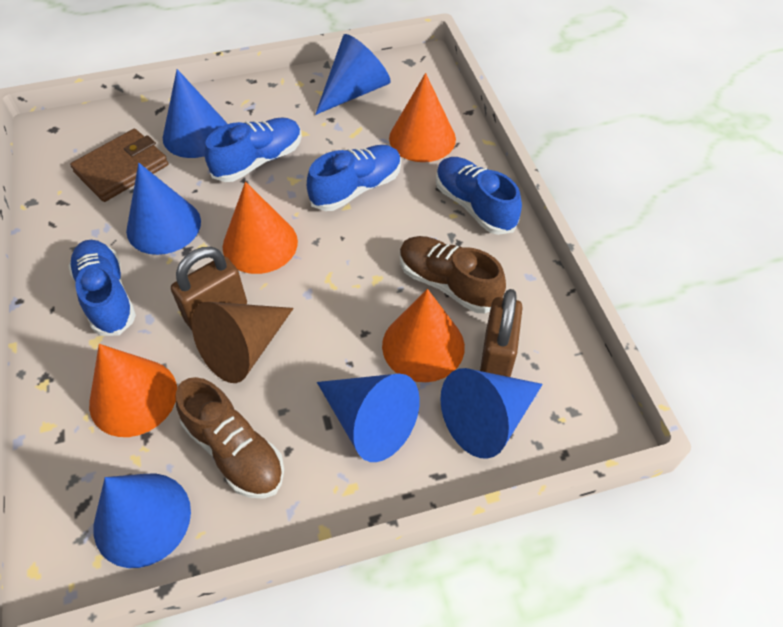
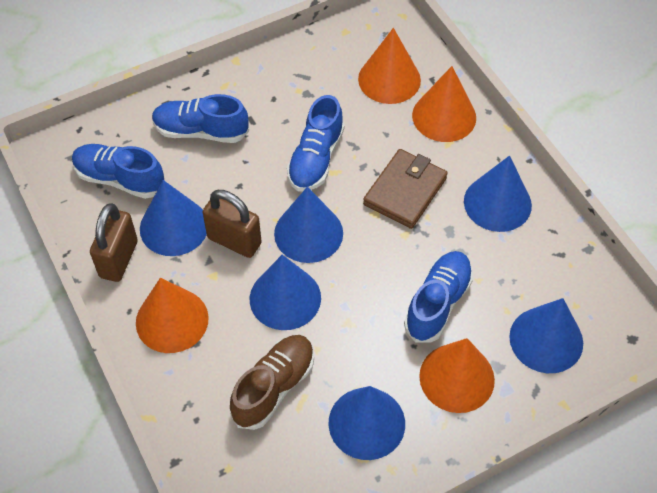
brown cone: [192,302,294,383] = 1 -> none = 0
brown shoe: [176,377,284,499] [400,236,506,313] = 2 -> [230,335,314,430] = 1

